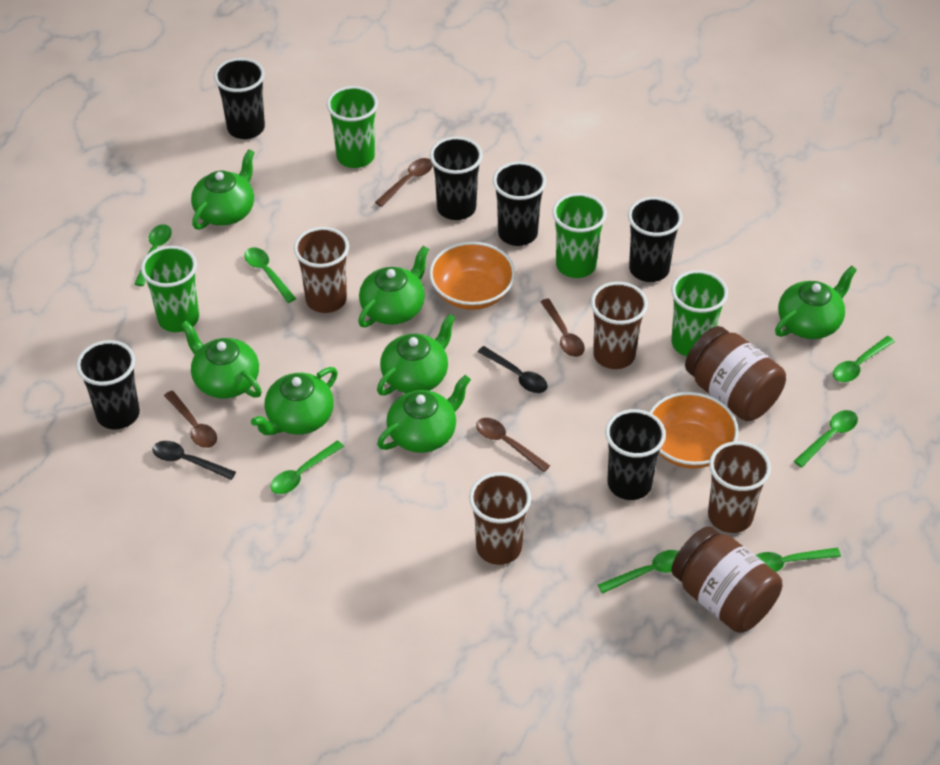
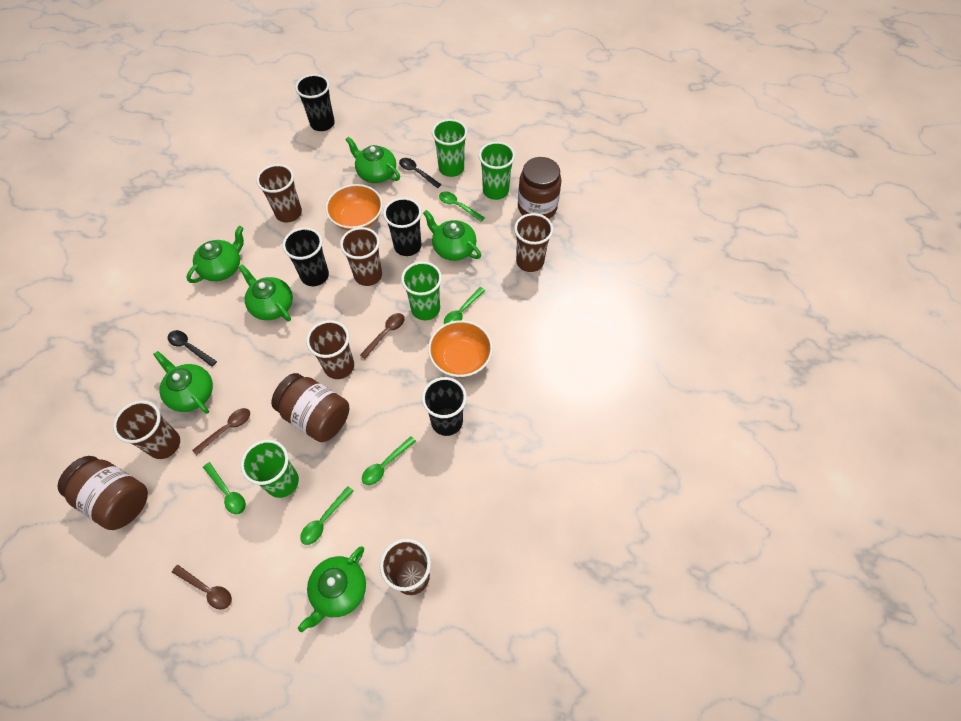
black cup: [76,340,140,429] [214,58,265,139] [430,137,483,220] [493,162,546,246] [605,409,666,500] [628,197,683,282] = 6 -> [282,228,329,286] [295,74,335,131] [383,197,422,256] [422,377,467,436] = 4
brown cup: [294,227,349,313] [469,472,531,565] [591,282,648,369] [708,441,771,533] = 4 -> [113,400,180,459] [256,164,302,223] [306,320,354,379] [340,227,382,286] [380,539,431,595] [514,213,553,272] = 6
brown jar: [671,526,782,633] [685,326,786,421] = 2 -> [57,456,148,530] [271,373,349,442] [518,157,561,219] = 3
brown spoon: [164,391,217,448] [375,158,433,207] [476,418,550,472] [540,298,585,357] = 4 -> [172,565,232,610] [192,408,250,456] [360,313,405,359] = 3
green spoon: [134,224,172,286] [244,248,296,303] [270,441,344,494] [598,550,679,594] [756,548,841,572] [794,410,858,467] [833,336,895,382] = 7 -> [203,462,246,514] [300,486,353,545] [362,436,416,485] [439,191,485,222] [444,287,486,324] = 5
green teapot: [181,320,262,399] [191,149,254,230] [251,367,338,435] [358,246,429,327] [377,314,456,395] [377,375,471,453] [775,266,857,339] = 7 -> [153,351,213,414] [186,226,244,283] [238,264,293,321] [298,546,366,632] [345,136,400,183] [423,210,481,261] = 6

